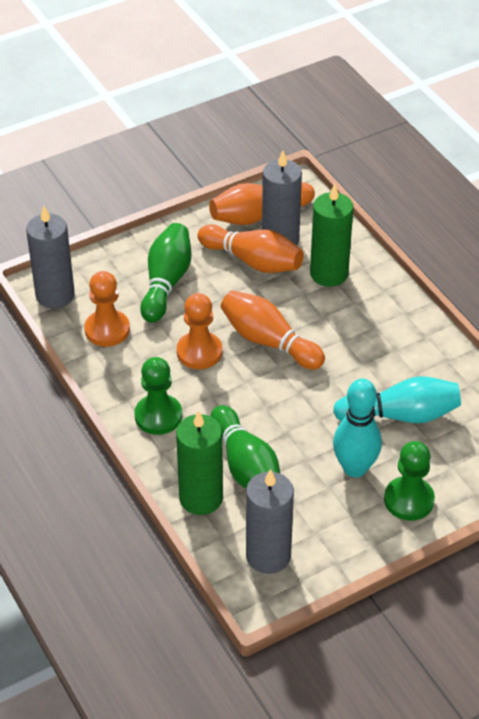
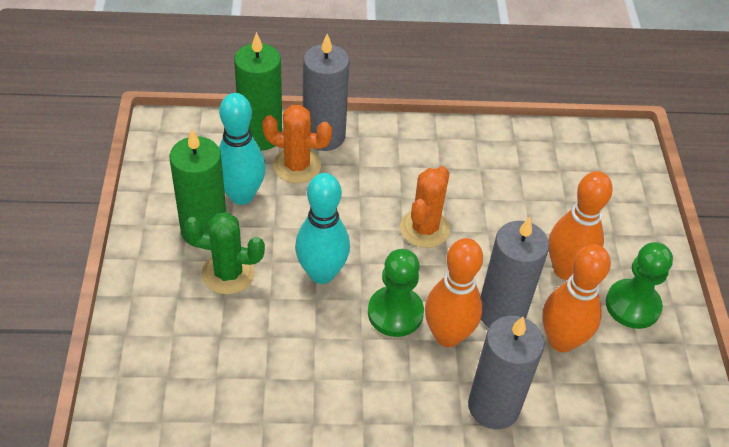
green bowling pin: [140,223,192,323] [210,405,280,489] = 2 -> none = 0
green cactus: none = 0 -> [184,212,265,294] = 1
orange cactus: none = 0 -> [262,105,332,183] [400,166,450,248] = 2
orange pawn: [84,271,130,347] [177,293,222,369] = 2 -> none = 0

